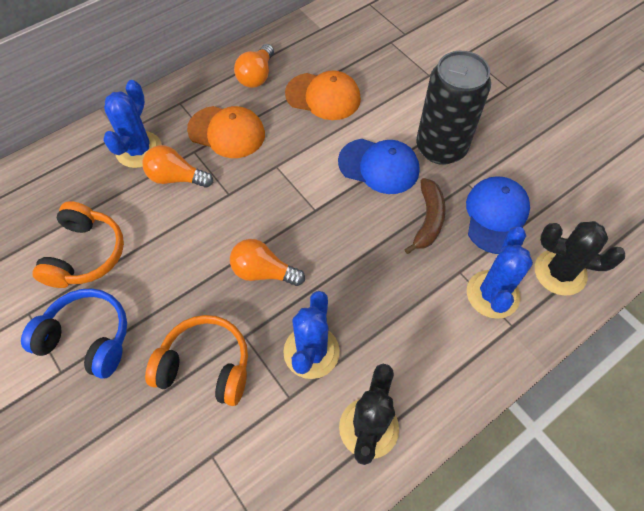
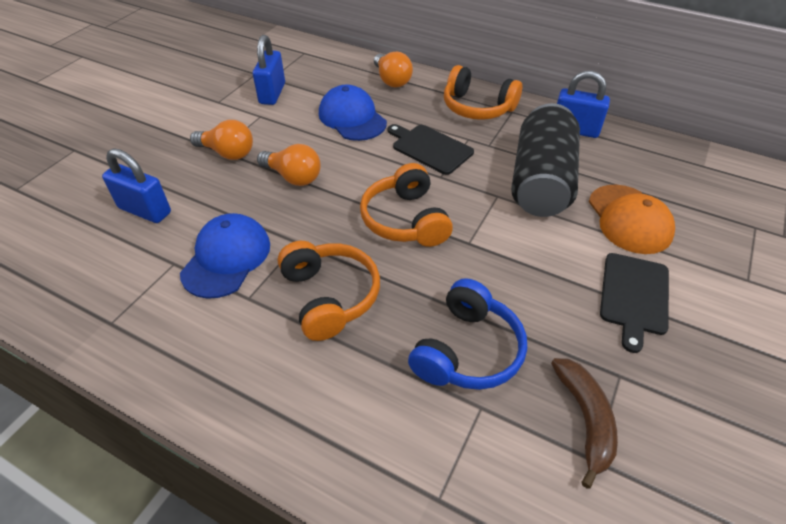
black cactus: [339,364,399,465] [535,221,625,296] = 2 -> none = 0
black cutting board: none = 0 -> [388,124,474,175] [600,253,669,353] = 2
blue cactus: [103,80,162,168] [283,291,340,379] [467,227,533,319] = 3 -> none = 0
blue padlock: none = 0 -> [102,148,171,223] [253,35,285,105] [557,71,610,138] = 3
orange cap: [187,106,265,158] [285,70,361,120] = 2 -> [589,185,675,254] = 1
orange headphones: [32,201,124,288] [145,315,248,406] = 2 -> [278,241,380,341] [360,163,453,247] [444,65,522,120] = 3

